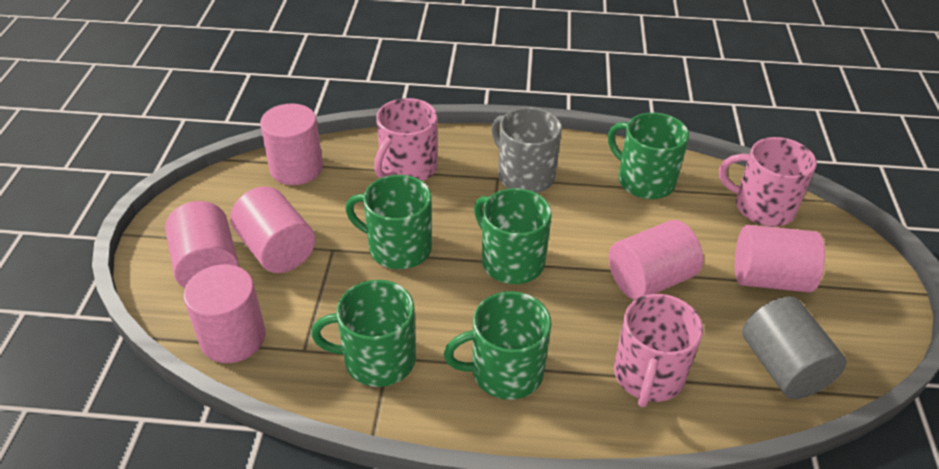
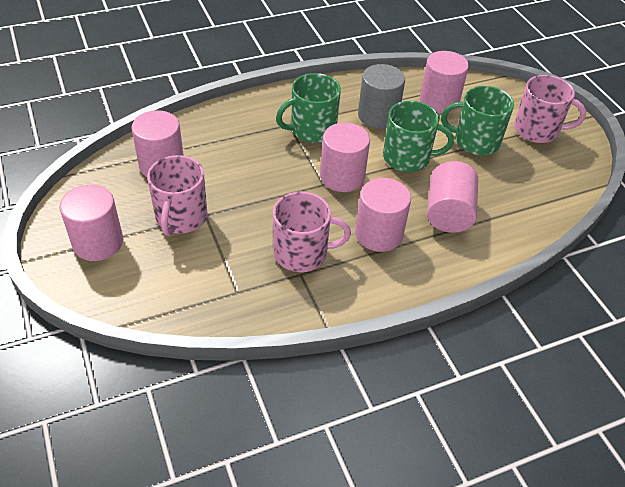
green mug: [311,280,416,387] [345,175,432,269] [444,291,552,400] [474,188,552,284] [608,112,689,199] = 5 -> [276,73,341,143] [383,101,454,172] [441,86,514,155] = 3
grey mug: [491,107,562,193] = 1 -> none = 0

